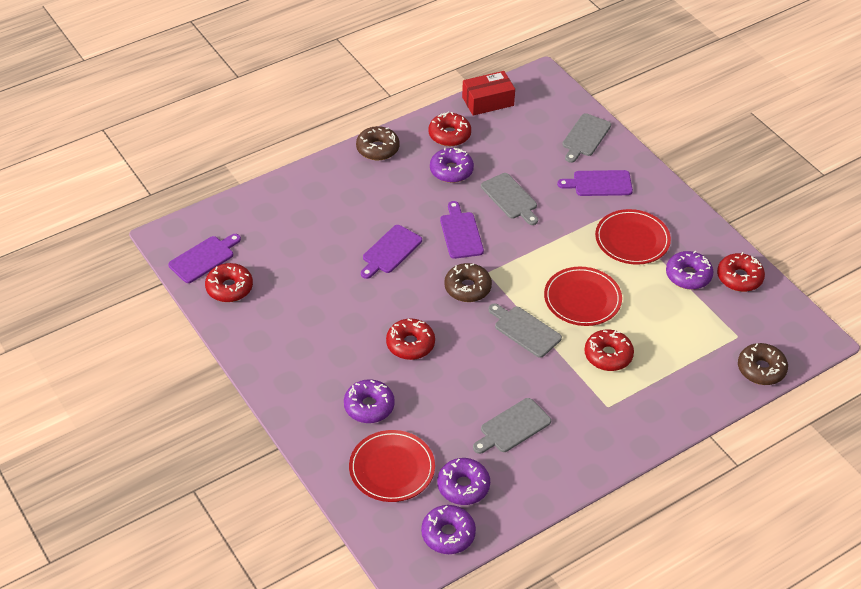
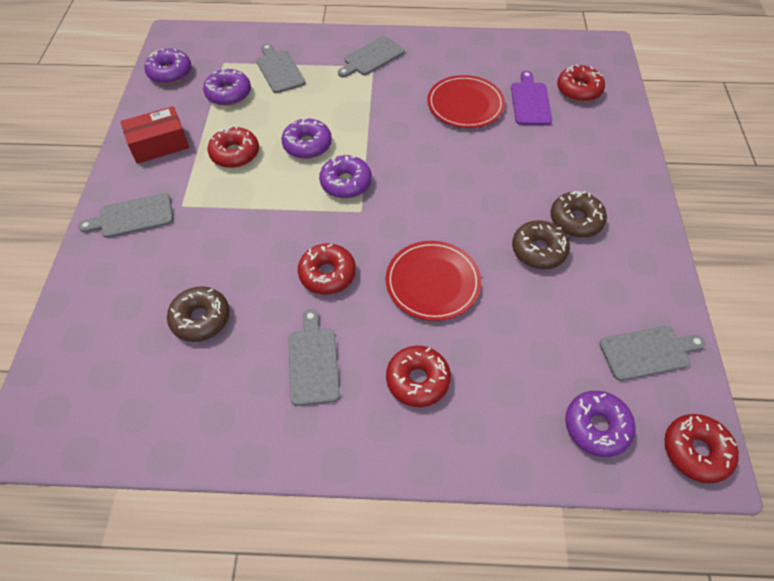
grey cutting board: [473,398,551,454] [481,173,538,225] [488,303,562,358] [562,113,611,163] = 4 -> [78,193,173,238] [256,44,305,93] [288,309,340,406] [338,36,404,77] [599,326,705,381] = 5
purple cutting board: [168,234,241,283] [361,225,422,279] [440,201,484,259] [557,170,633,196] = 4 -> [511,71,552,125] = 1
red plate: [349,430,435,502] [544,267,622,326] [595,209,671,265] = 3 -> [386,241,481,321] [427,75,505,128] = 2

